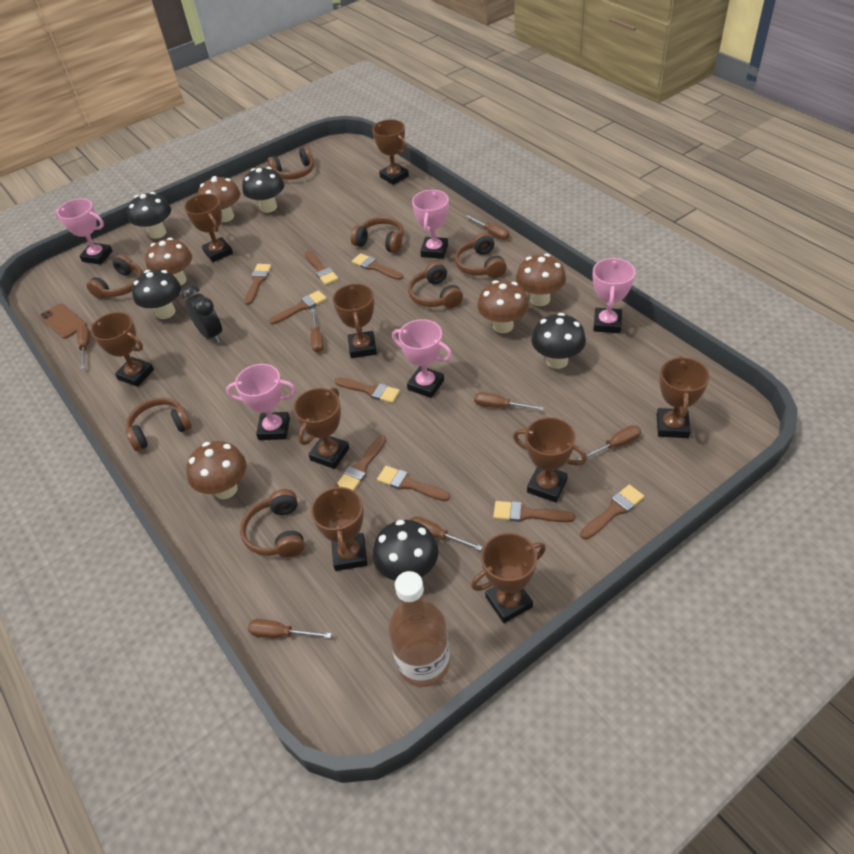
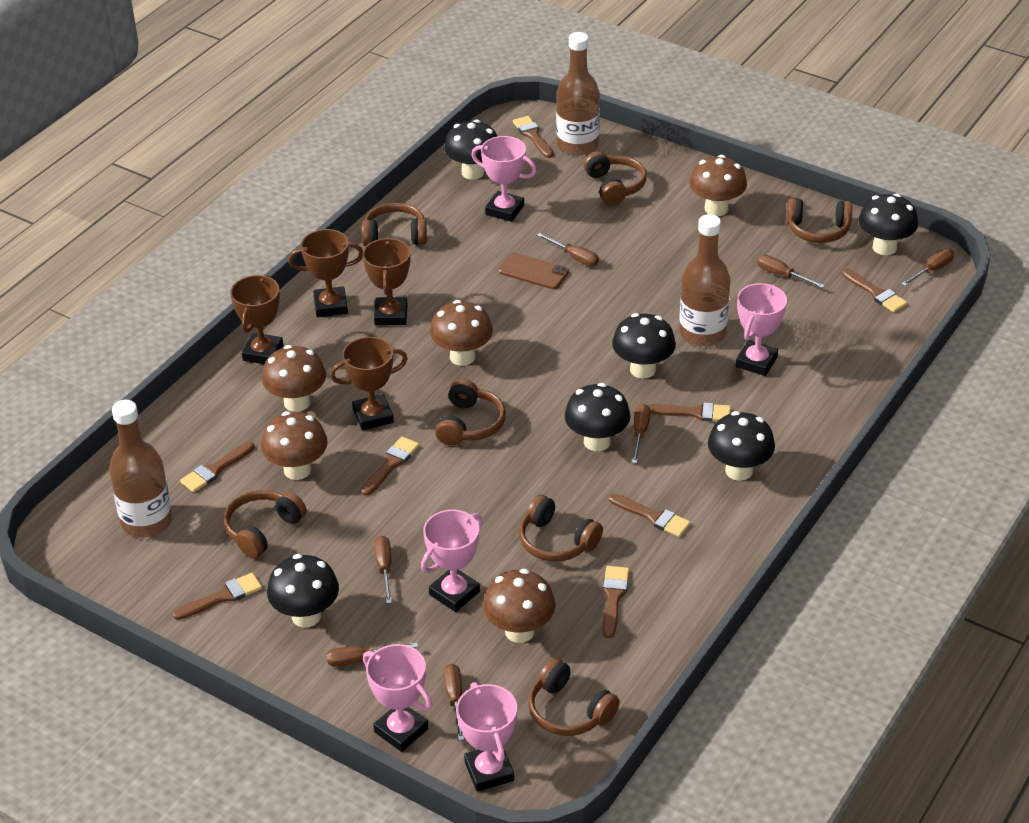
black clock: [182,285,222,343] = 1 -> none = 0
black mushroom: [127,192,171,239] [132,270,181,319] [242,167,284,213] [373,520,438,581] [531,313,586,369] = 5 -> [267,554,339,627] [444,120,497,180] [565,383,631,451] [612,313,676,379] [708,411,775,481] [858,193,918,255] = 6
brown bottle: [388,571,450,687] = 1 -> [109,400,173,537] [556,32,600,155] [679,214,730,346] = 3
brown brush: [245,264,272,305] [269,290,327,325] [305,251,338,285] [335,377,400,403] [337,435,386,490] [352,253,403,280] [377,466,450,501] [493,501,575,522] [580,485,644,540] = 9 -> [173,573,262,620] [180,442,255,492] [361,437,419,496] [513,116,553,158] [603,566,629,638] [608,493,691,537] [648,402,731,422] [842,268,907,312] = 8
brown trophy: [91,312,154,387] [184,194,233,262] [293,387,349,469] [311,483,368,571] [333,283,377,358] [372,119,409,185] [471,533,546,623] [513,417,587,502] [657,356,710,438] = 9 -> [230,275,283,364] [288,229,363,317] [330,337,408,430] [362,238,411,325] = 4

